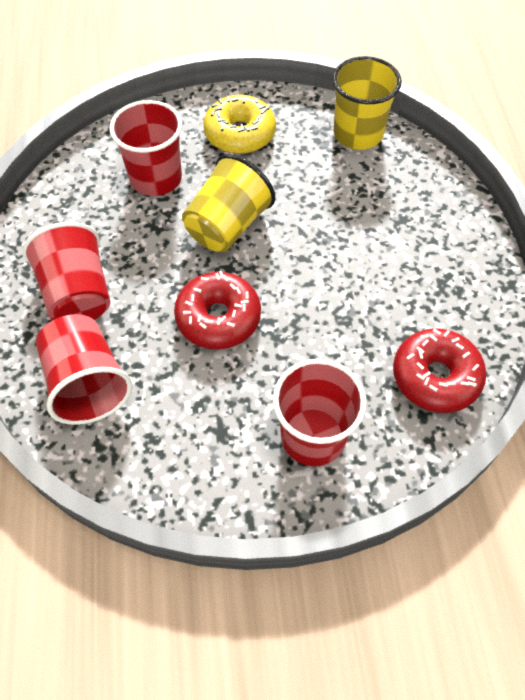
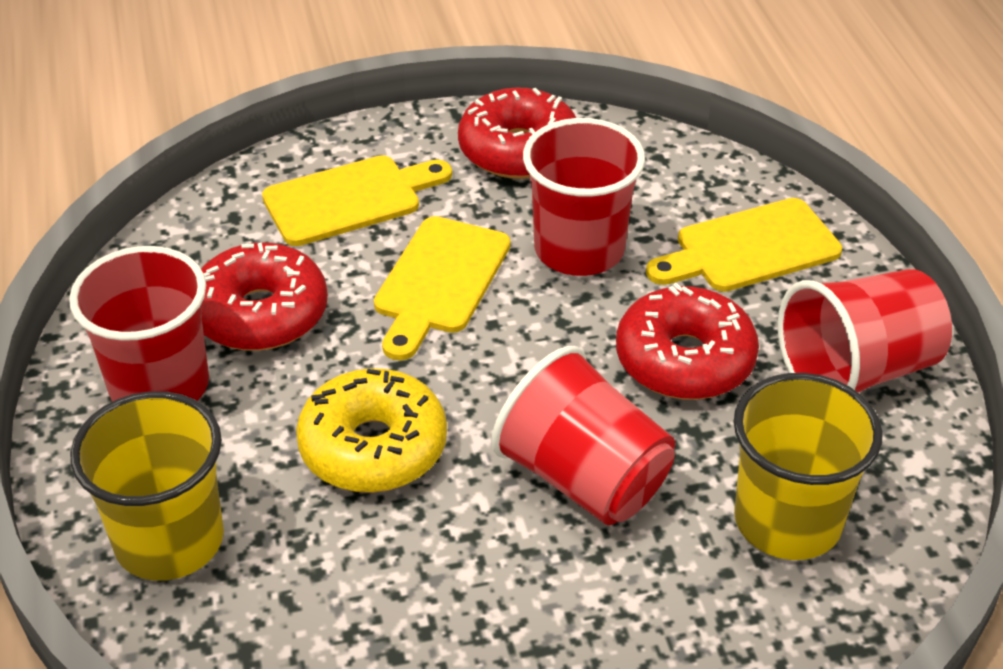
red donut: [174,271,261,349] [393,328,486,413] = 2 -> [201,243,328,351] [458,87,576,179] [616,283,759,400] = 3
yellow cutting board: none = 0 -> [262,155,452,246] [374,216,510,360] [646,198,842,292] = 3

